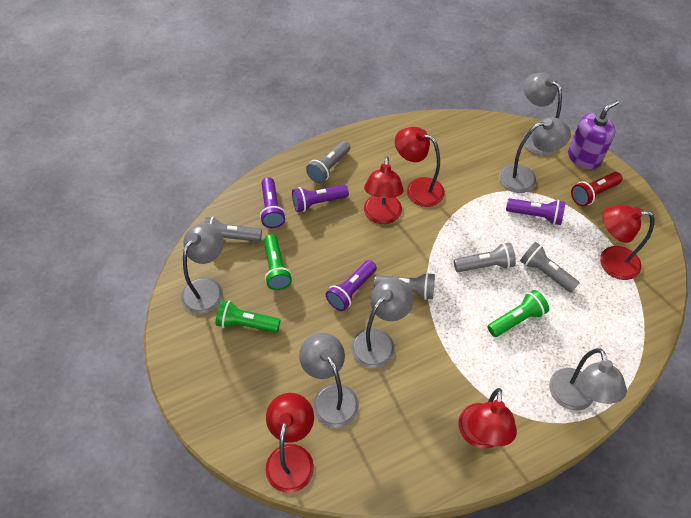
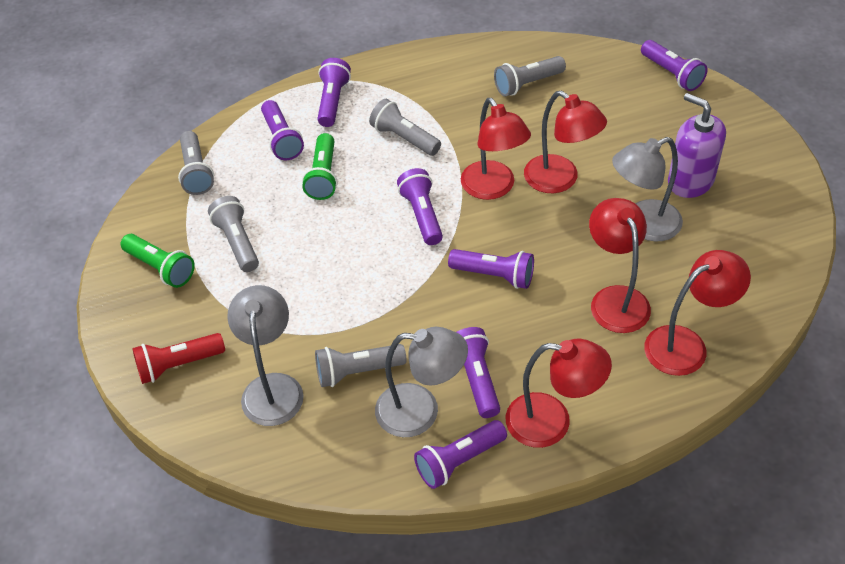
green flashlight: [216,300,280,333] [264,234,292,290] [487,290,549,337] = 3 -> [121,234,195,288] [302,133,337,200] = 2
grey lamp: [181,223,224,314] [299,333,359,428] [351,278,414,368] [499,117,571,193] [523,72,562,156] [549,348,627,411] = 6 -> [227,285,304,426] [375,327,468,437] [612,137,683,241] = 3
purple flashlight: [260,177,285,228] [292,185,349,212] [326,260,377,311] [506,198,565,225] = 4 -> [261,100,304,160] [317,58,351,127] [397,168,443,245] [414,420,507,489] [448,249,534,289] [457,327,500,418] [641,40,708,91] = 7

